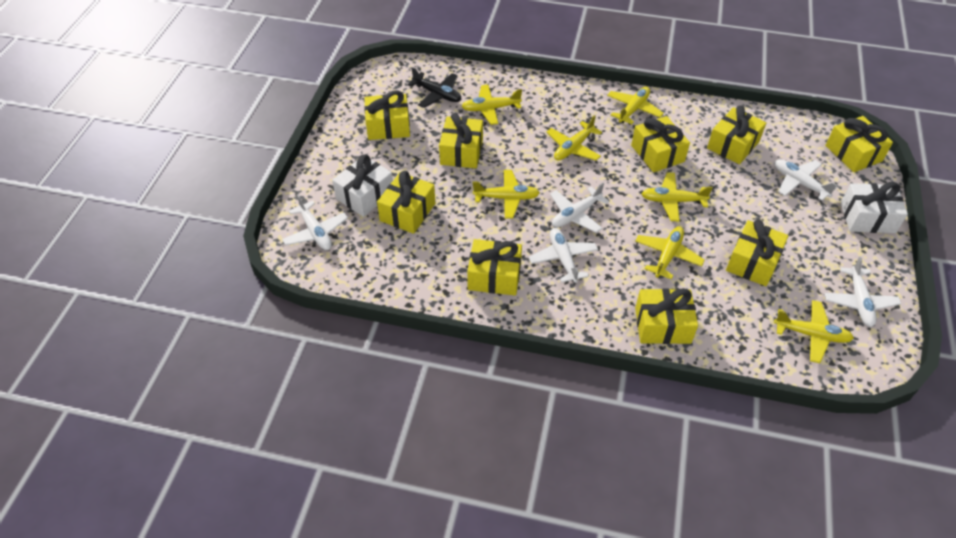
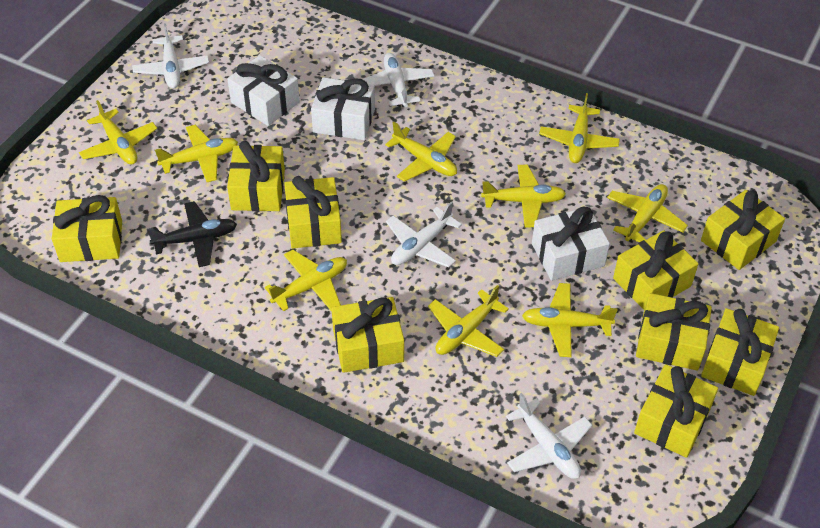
white gift: [332,154,393,217] [841,182,908,233] = 2 -> [227,55,300,126] [311,77,375,140] [532,207,610,281] = 3
white plane: [282,194,348,250] [529,228,598,283] [550,183,609,233] [775,159,837,201] [824,257,901,327] = 5 -> [132,23,209,89] [362,53,434,107] [386,201,462,268] [506,393,592,479] = 4
yellow plane: [461,85,522,125] [473,170,540,218] [547,115,602,161] [607,87,664,124] [635,227,705,280] [641,172,713,222] [774,300,854,363] = 7 -> [79,100,157,165] [155,125,238,182] [265,250,347,312] [385,122,457,182] [428,285,509,357] [481,165,566,227] [522,283,618,357] [539,93,620,163] [607,184,688,242] = 9

